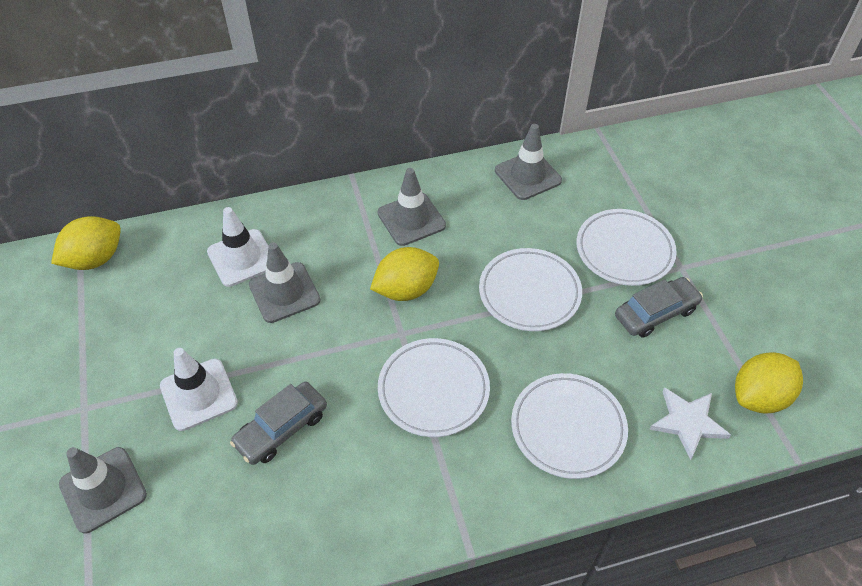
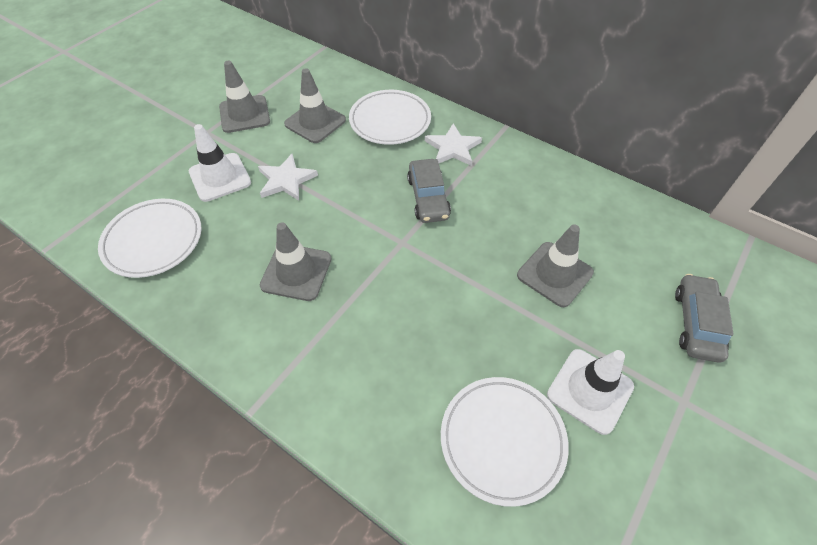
white plate: [378,338,490,437] [479,248,582,331] [511,373,628,479] [576,209,677,286] = 4 -> [98,199,202,278] [349,90,431,145] [441,377,569,507] = 3
white star: [649,387,731,460] = 1 -> [258,154,318,201] [425,123,482,166] = 2
yellow lemon: [51,216,121,270] [370,247,439,301] [735,352,803,413] = 3 -> none = 0

